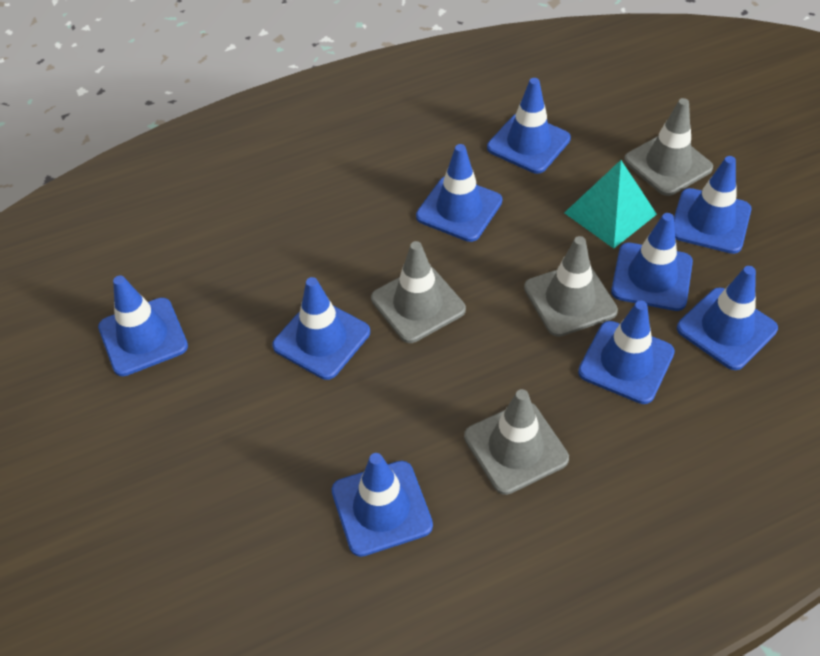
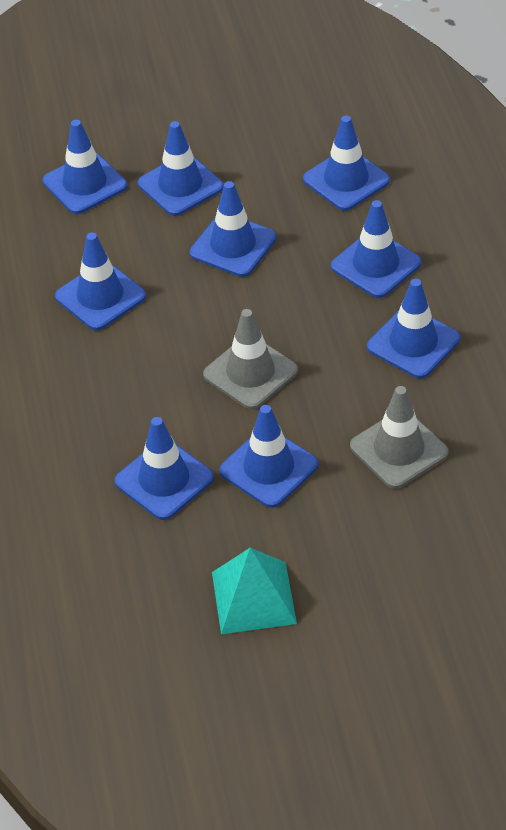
grey traffic cone: [371,241,466,343] [464,389,569,495] [524,236,618,337] [624,98,713,196] = 4 -> [203,309,298,409] [350,386,449,489] = 2

